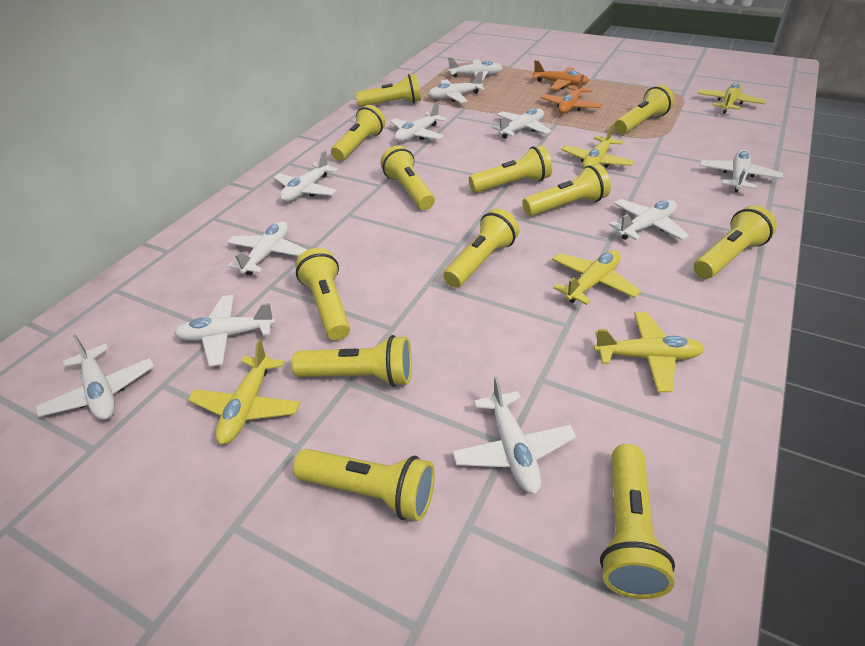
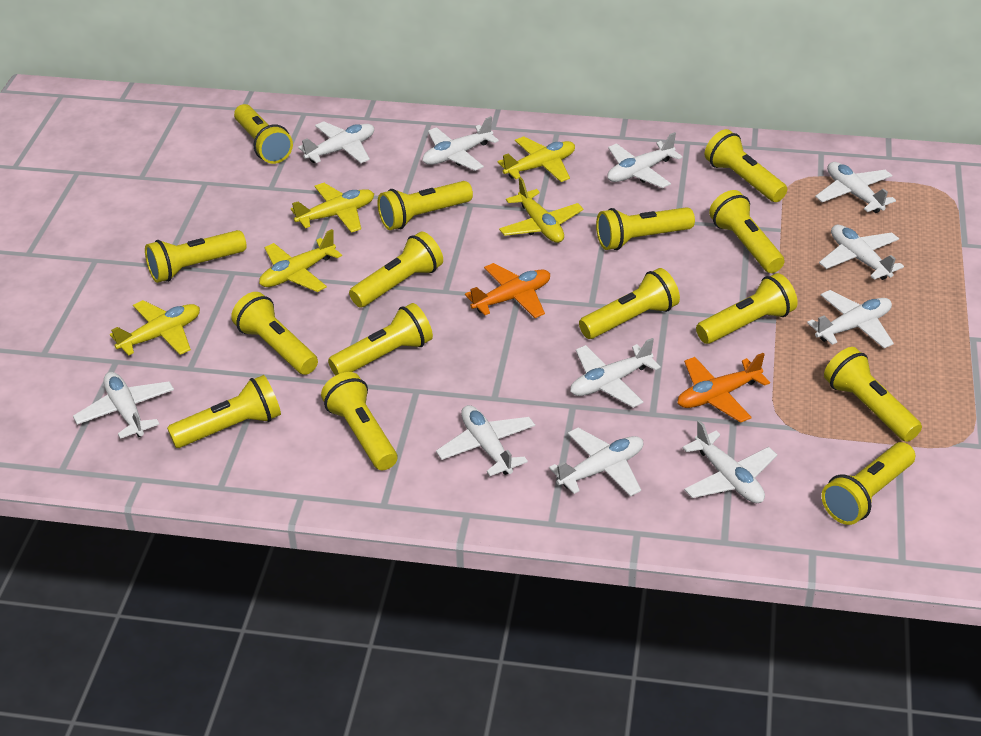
yellow flashlight: [291,335,412,387] [293,449,435,521] [295,248,350,340] [331,105,385,161] [356,74,421,107] [381,145,435,210] [443,209,519,288] [469,145,552,193] [522,164,611,216] [600,444,675,599] [615,85,674,134] [694,205,777,279] = 12 -> [145,230,247,283] [167,375,281,448] [231,292,318,375] [234,104,293,164] [321,372,397,470] [328,303,433,376] [349,231,443,307] [377,181,473,230] [579,268,680,339] [596,207,695,250] [696,273,798,344] [704,129,787,202] [709,190,784,273] [821,442,915,525] [824,347,922,442] = 15

